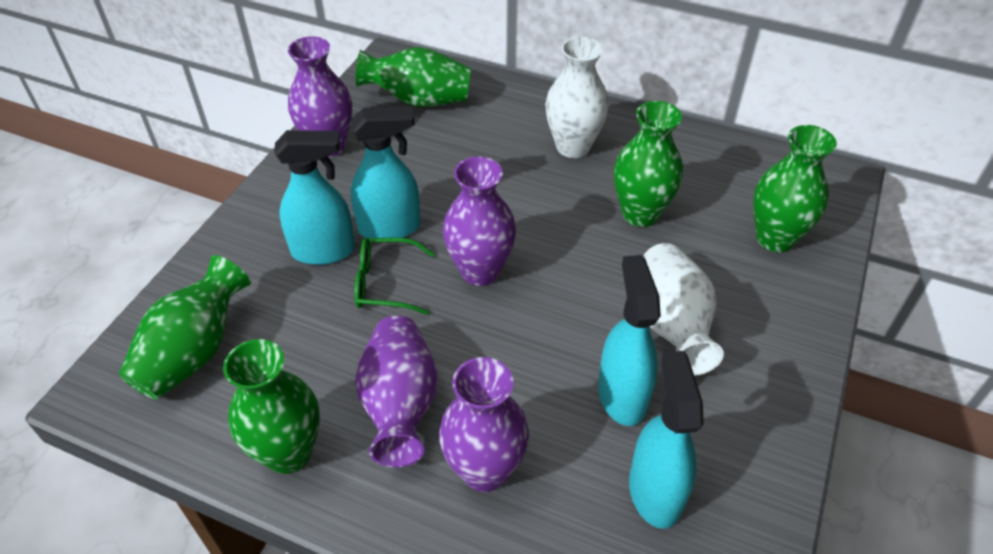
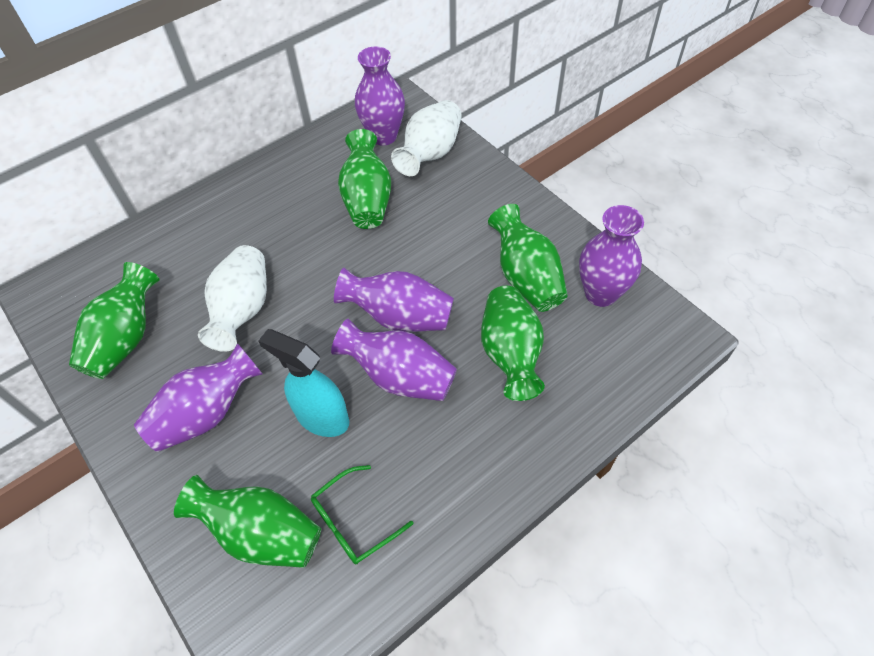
purple vase: [288,36,352,158] [355,316,438,467] [439,357,529,492] [443,157,516,286] = 4 -> [134,343,262,452] [331,319,457,401] [334,268,454,332] [355,46,405,146] [579,205,644,307] = 5
turquoise spray bottle: [274,130,355,265] [351,106,420,238] [598,255,661,426] [629,351,704,529] = 4 -> [258,329,349,437] = 1

